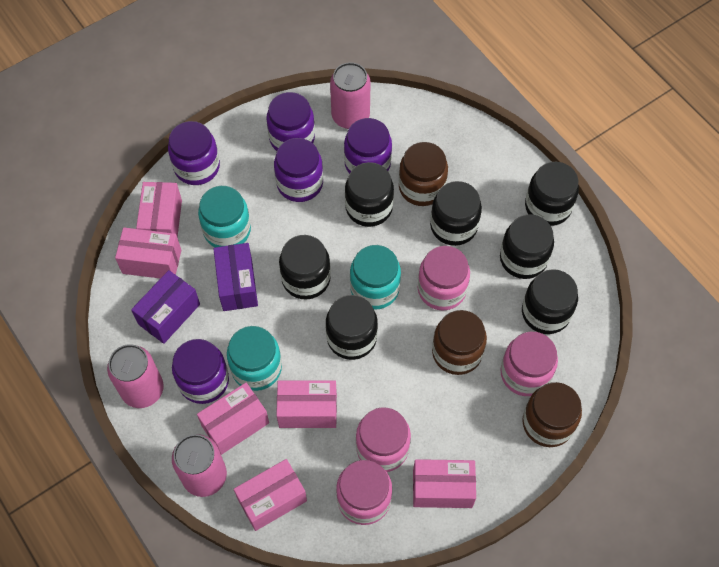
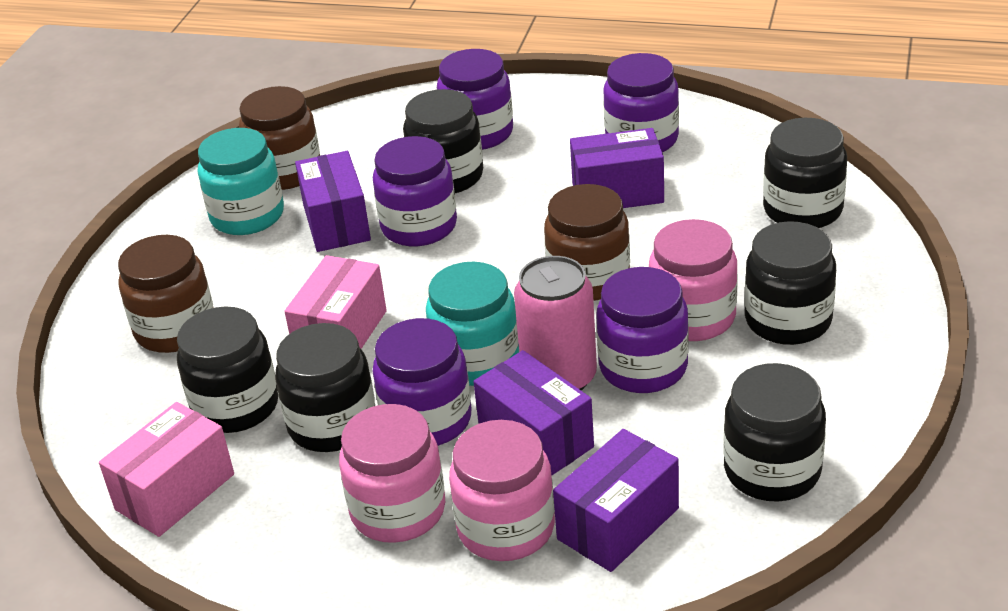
black jar: [279,235,331,300] [326,295,378,360] [345,162,394,227] [430,181,482,246] [500,214,554,279] [522,269,578,334] [525,162,579,226] = 7 -> [177,306,278,433] [275,323,375,452] [403,89,483,193] [723,363,826,501] [745,221,836,345] [763,118,847,228] = 6
pink box: [115,227,181,279] [136,182,182,237] [197,383,269,455] [234,459,307,531] [276,381,337,428] [413,459,476,508] = 6 -> [99,402,234,537] [284,255,387,349] = 2
pink can: [107,344,164,408] [172,434,227,497] [330,62,370,129] = 3 -> [514,256,597,390] = 1
pink jar: [336,460,392,525] [356,407,411,472] [418,246,470,310] [500,332,558,396] = 4 -> [339,404,445,543] [449,420,555,561] [649,219,738,341] = 3
purple box: [131,270,200,344] [213,243,258,311] = 2 -> [295,151,371,252] [473,350,594,476] [553,429,679,572] [570,128,664,208] = 4
turquoise jar: [198,186,251,247] [227,326,282,391] [350,245,401,310] = 3 -> [198,128,284,235] [426,262,519,386] = 2

